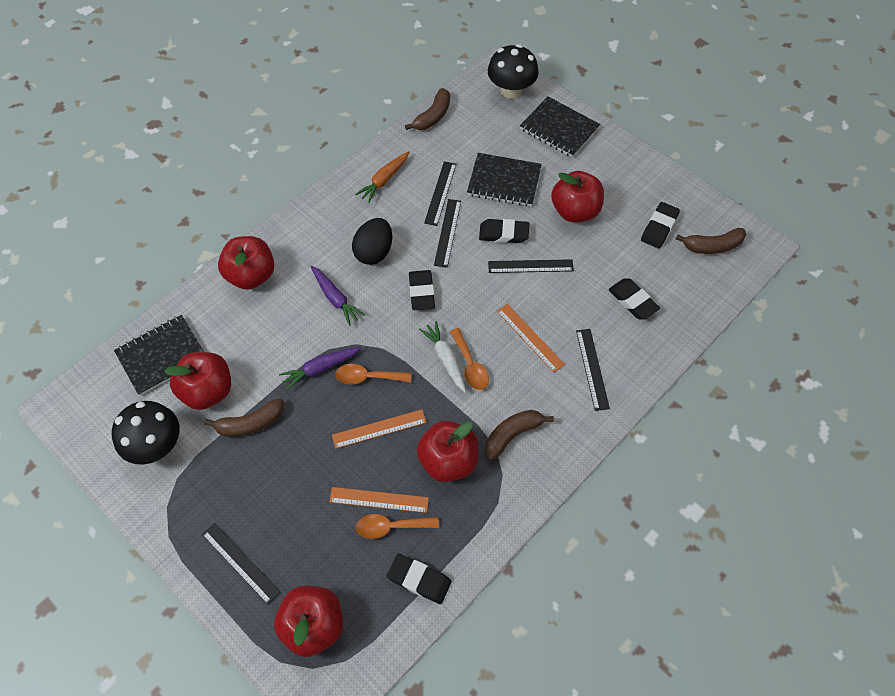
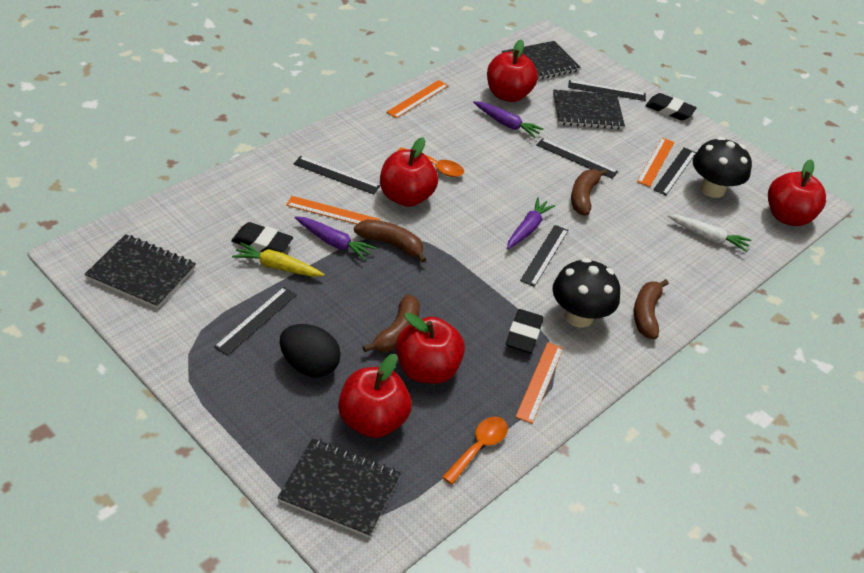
black eraser: [387,554,452,604] [409,270,435,310] [479,219,529,243] [609,278,660,320] [641,202,680,249] = 5 -> [231,222,293,253] [506,309,544,354] [645,93,697,121] = 3
black notebook: [114,315,204,396] [467,153,542,207] [520,96,600,158] = 3 -> [84,234,196,309] [277,438,401,538] [502,41,580,80] [553,90,625,129] = 4
black ruler: [202,523,281,604] [424,161,456,226] [434,199,461,268] [488,259,574,273] [576,329,610,411] = 5 -> [214,287,297,356] [293,156,380,194] [520,225,569,287] [537,138,618,179] [568,80,646,101] [653,147,696,195] = 6
orange carrot: [355,151,409,203] = 1 -> none = 0
orange ruler: [329,487,429,513] [332,409,427,449] [497,304,565,373] = 3 -> [286,196,380,224] [386,80,448,118] [516,342,563,423] [637,138,674,187] = 4
orange spoon: [335,364,411,385] [356,514,439,539] [450,328,489,390] = 3 -> [398,148,464,177] [442,417,508,485] = 2
purple carrot: [279,347,361,390] [311,266,365,326] = 2 -> [295,216,376,261] [473,101,544,138] [507,198,556,249] = 3
yellow carrot: none = 0 -> [232,243,325,277] = 1

